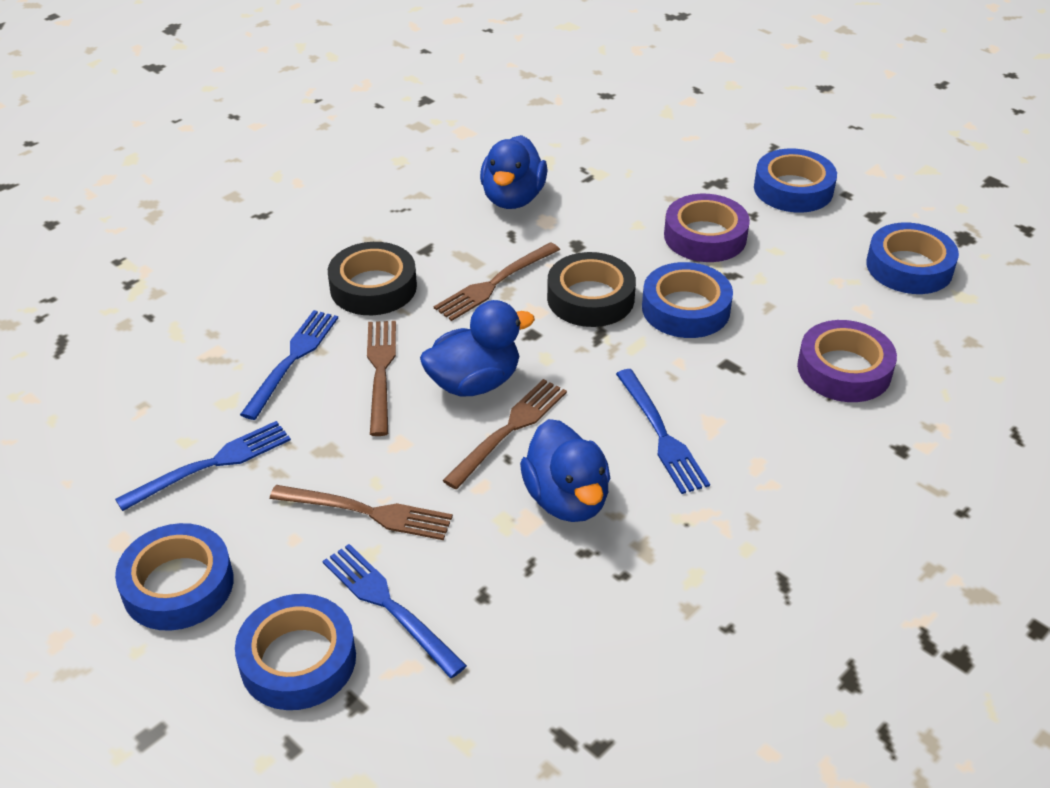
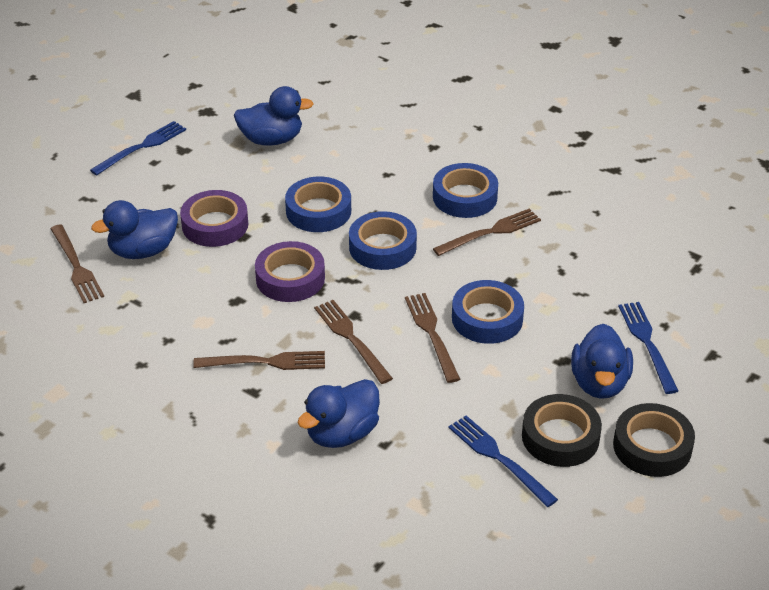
blue duck: [420,300,535,397] [480,135,548,209] [520,419,611,522] = 3 -> [91,200,178,259] [234,86,314,146] [298,379,380,448] [571,324,633,399] = 4
blue fork: [115,421,291,511] [240,310,338,420] [323,544,467,678] [616,369,710,494] = 4 -> [90,121,186,175] [448,416,558,507] [618,302,678,394] = 3
blue tape: [115,523,234,631] [235,594,356,710] [642,262,733,338] [754,149,837,212] [866,223,959,294] = 5 -> [285,177,351,232] [349,211,417,270] [433,163,498,218] [452,280,524,344] = 4
brown fork: [270,485,453,540] [367,321,396,436] [434,242,560,321] [442,379,567,489] = 4 -> [50,224,104,303] [193,351,325,370] [314,300,393,384] [405,293,460,383] [433,208,541,256] = 5

